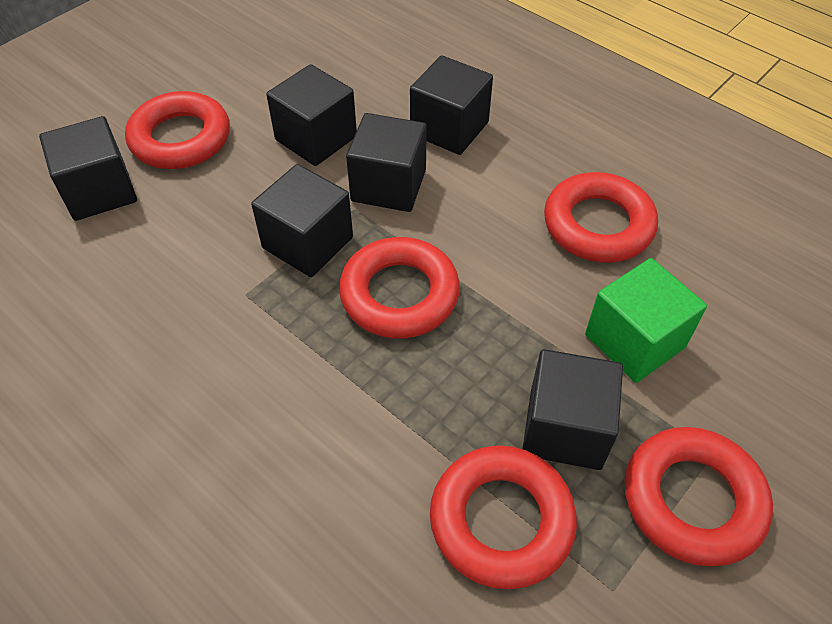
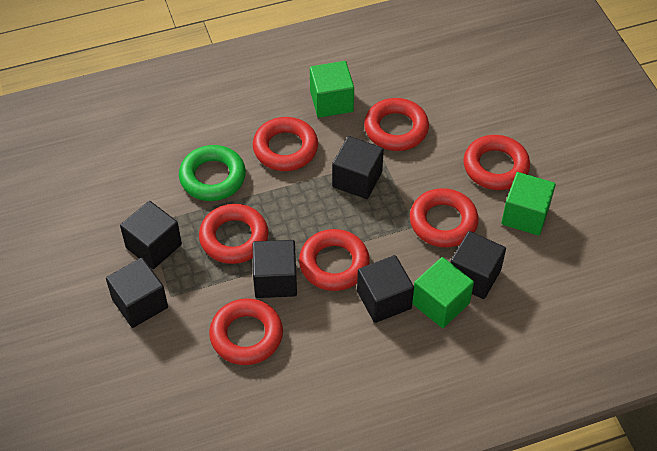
green cube: [585,258,707,383] = 1 -> [310,61,354,118] [412,257,474,328] [501,172,556,236] = 3
green ring: none = 0 -> [179,145,246,201] = 1
red ring: [125,91,230,169] [339,237,460,339] [430,446,577,589] [544,172,658,263] [625,427,773,567] = 5 -> [199,204,268,264] [209,298,283,365] [253,117,318,171] [299,229,370,291] [364,98,429,151] [410,188,479,247] [463,135,530,190] = 7

